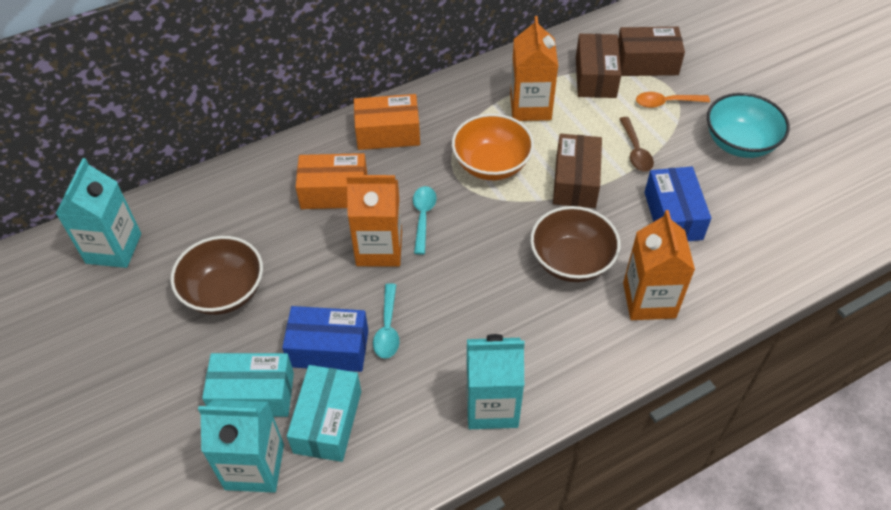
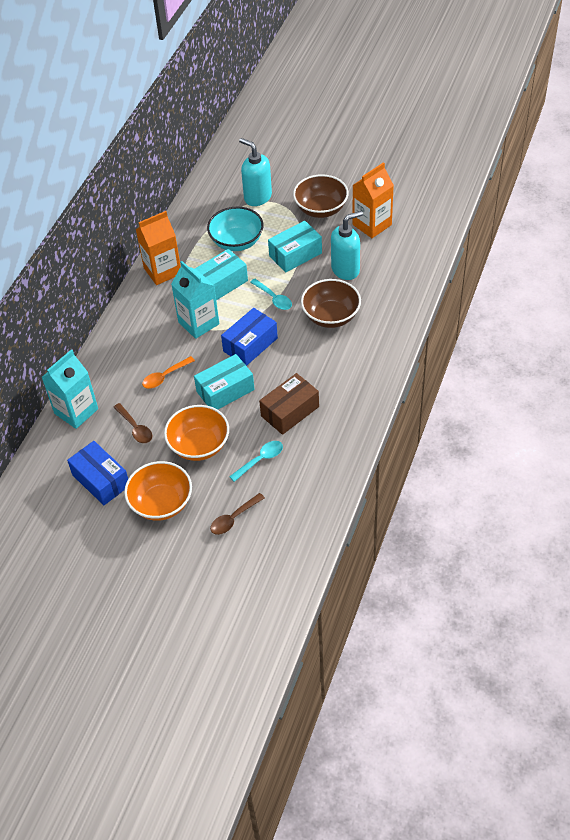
brown box: [553,134,602,208] [576,34,621,98] [618,27,685,76] = 3 -> [259,373,319,435] = 1
brown spoon: [620,117,654,172] = 1 -> [114,403,152,443] [210,493,265,535] = 2
orange bowl: [452,114,534,180] = 1 -> [124,461,192,521] [164,405,229,461] = 2
orange box: [296,153,367,209] [354,94,420,150] = 2 -> none = 0
orange carton: [346,175,402,267] [510,16,558,121] [623,210,695,320] = 3 -> [136,211,181,285] [352,162,394,238] = 2
turquoise box: [202,353,294,417] [287,365,361,462] = 2 -> [194,354,255,410] [195,249,248,300] [268,221,322,273] = 3
turquoise carton: [55,158,141,268] [198,399,284,493] [466,334,525,429] = 3 -> [41,349,98,429] [171,261,219,339] = 2
turquoise soap dispenser: none = 0 -> [239,138,272,206] [331,211,363,280] = 2

